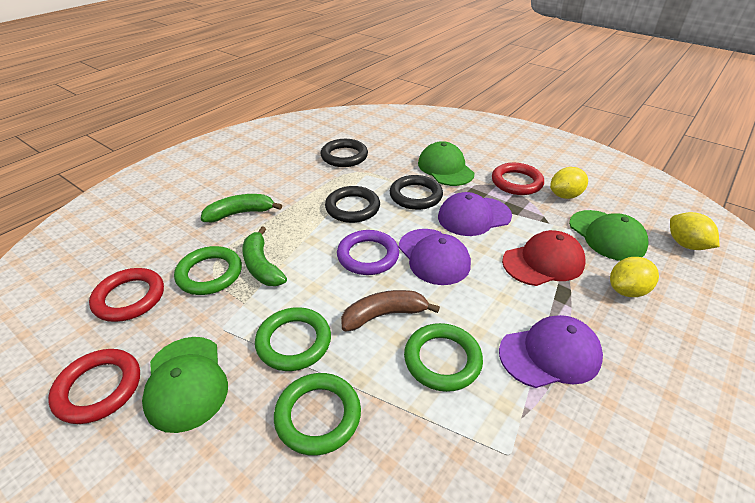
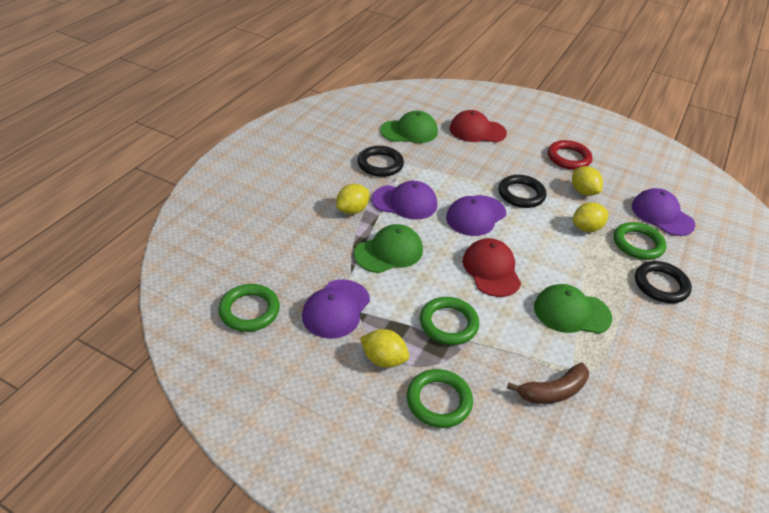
green banana: [201,194,282,222] [242,226,287,286] = 2 -> none = 0
purple cap: [399,229,471,285] [438,192,512,236] [499,315,603,388] = 3 -> [302,279,370,339] [372,181,437,220] [446,195,506,236] [632,188,695,236] = 4
purple ring: [337,230,399,275] = 1 -> none = 0
red cap: [502,230,586,286] = 1 -> [450,110,507,142] [462,238,521,297] = 2
red ring: [48,349,140,424] [89,268,164,322] [492,163,544,195] = 3 -> [548,140,592,170] = 1
yellow lemon: [550,167,588,199] [610,257,659,297] [670,212,719,250] = 3 -> [336,184,369,214] [360,329,409,368] [572,166,603,196] [573,202,609,232] = 4

